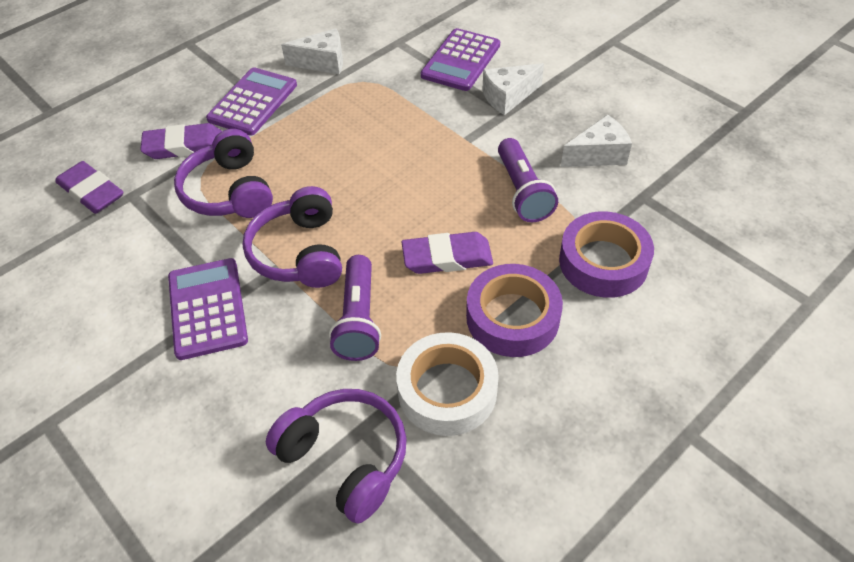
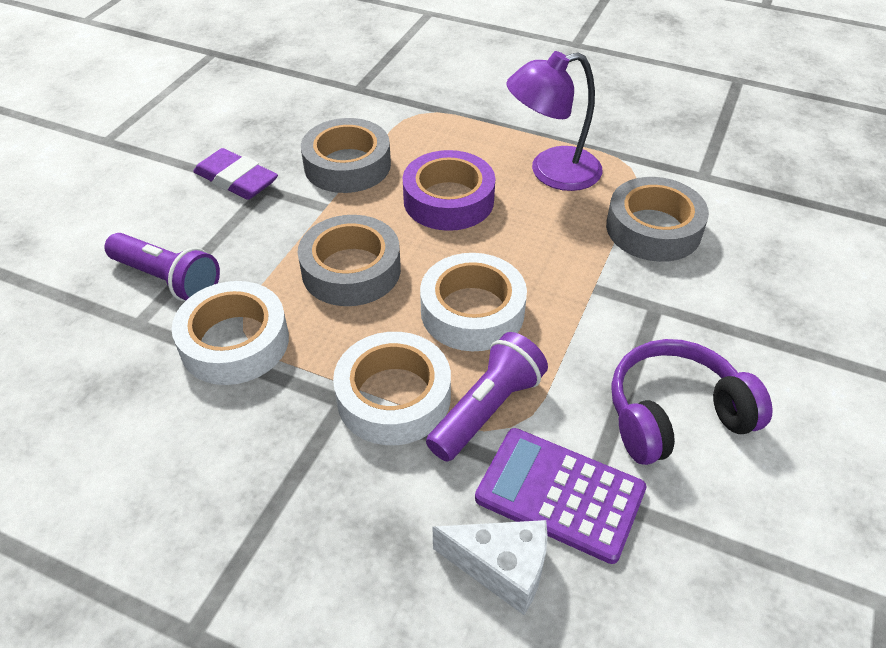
grey tape: none = 0 -> [298,215,401,306] [301,118,391,193] [606,177,709,262] = 3
purple calculator: [168,258,248,360] [206,67,297,136] [421,28,500,91] = 3 -> [475,428,646,564] = 1
purple eraser: [55,161,124,214] [140,123,222,159] [401,232,493,274] = 3 -> [193,148,278,200] = 1
purple headphones: [174,129,273,218] [243,186,342,288] [266,389,407,524] = 3 -> [611,339,773,465] = 1
purple lamp: none = 0 -> [506,51,603,191] = 1
purple tape: [466,264,563,357] [559,211,654,298] = 2 -> [403,150,495,231] = 1
white cheese: [281,28,343,74] [482,63,544,115] [561,114,632,167] = 3 -> [433,520,548,615] = 1
white tape: [396,332,499,436] = 1 -> [172,281,289,385] [333,332,451,445] [420,253,527,351] = 3

